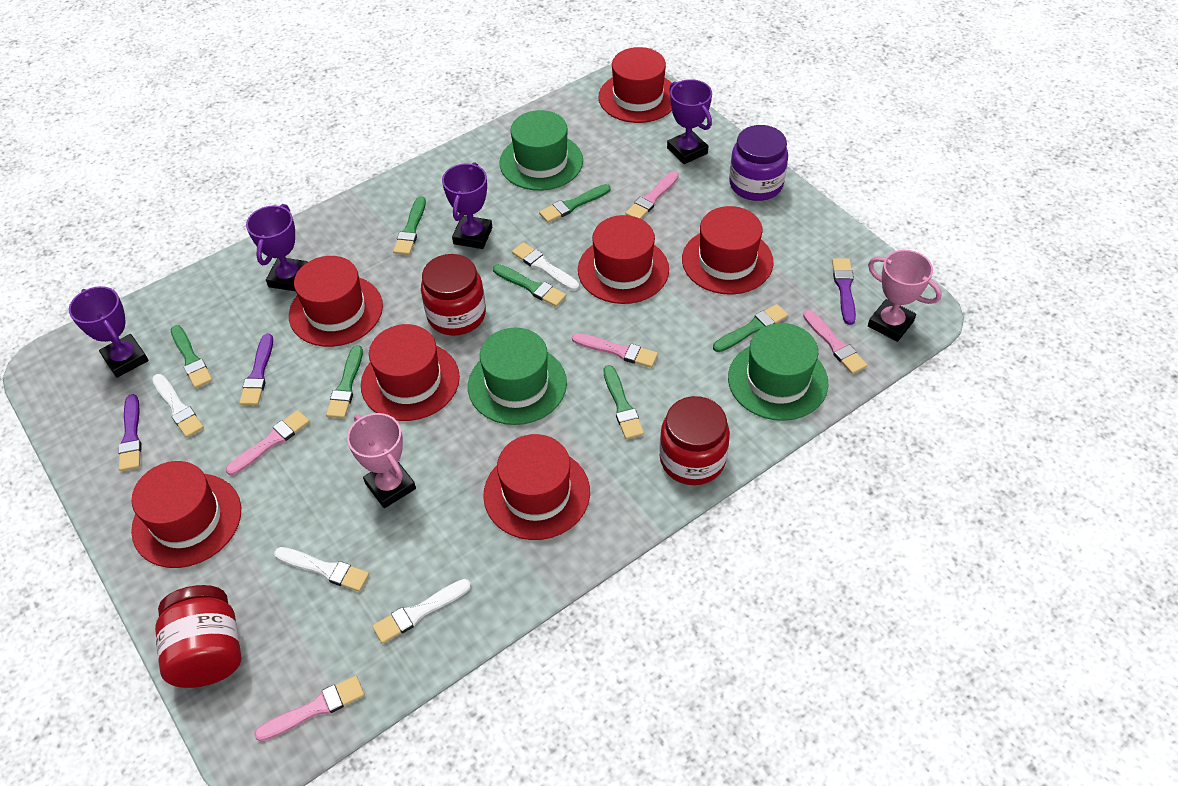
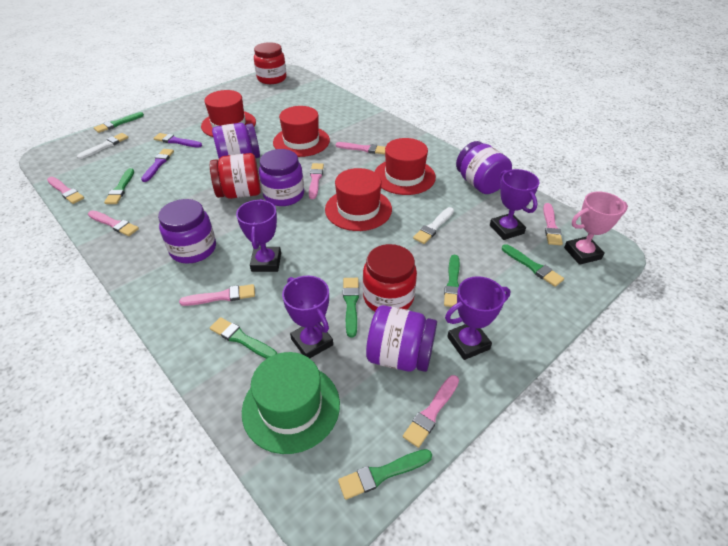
green hat: [468,328,567,425] [499,110,583,191] [728,323,829,421] = 3 -> [242,352,340,454] = 1
pink brush: [226,410,310,475] [254,676,364,741] [572,333,658,368] [626,171,679,219] [803,310,867,374] = 5 -> [47,177,84,204] [88,210,139,236] [179,284,255,306] [309,163,324,199] [336,142,385,154] [403,375,459,448] [543,203,563,245] = 7
pink trophy: [347,413,416,508] [868,250,942,342] = 2 -> [564,191,628,265] = 1
purple brush: [118,394,142,471] [239,334,273,405] [832,258,856,325] = 3 -> [141,149,174,182] [154,133,202,148] = 2
purple jar: [729,125,788,201] = 1 -> [158,199,216,263] [212,123,260,158] [259,149,304,206] [366,305,437,372] [456,141,512,194] = 5
red hat: [131,461,241,568] [289,256,383,347] [361,324,460,421] [483,434,590,540] [578,215,669,304] [599,47,672,123] [682,206,773,295] = 7 -> [201,90,256,137] [273,106,330,157] [325,168,392,231] [375,138,436,195] = 4
white brush: [152,374,204,438] [274,547,369,592] [372,579,471,644] [512,242,579,291] = 4 -> [77,133,128,159] [413,207,454,244] = 2

